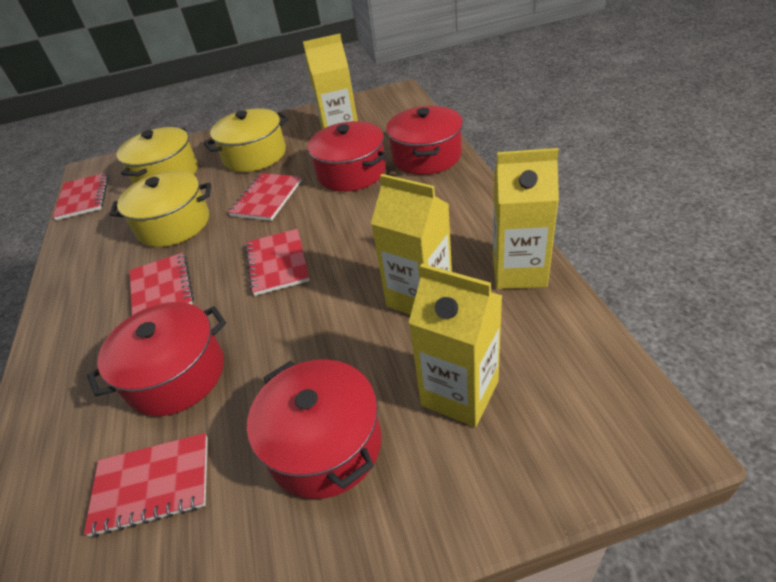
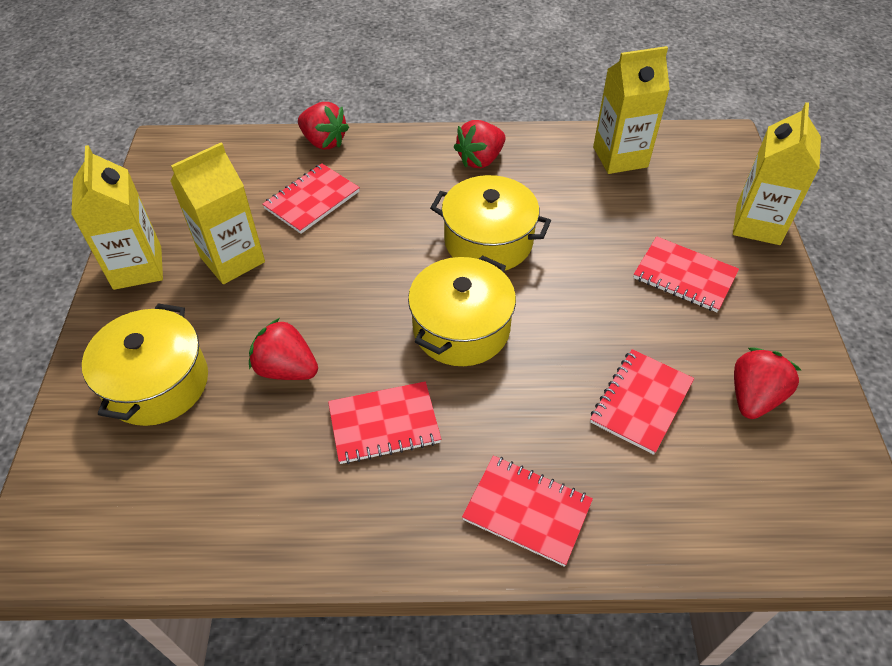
red pot: [87,302,226,416] [247,359,382,499] [308,121,387,192] [386,106,463,175] = 4 -> none = 0
red strawberry: none = 0 -> [249,318,318,380] [298,102,349,150] [454,120,506,168] [734,347,802,419] = 4

